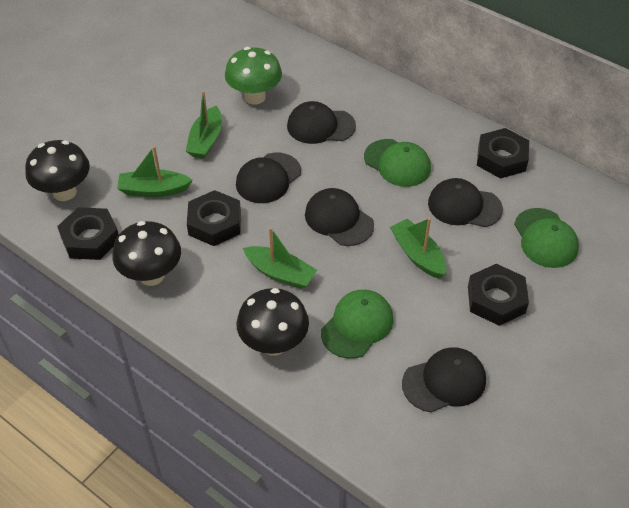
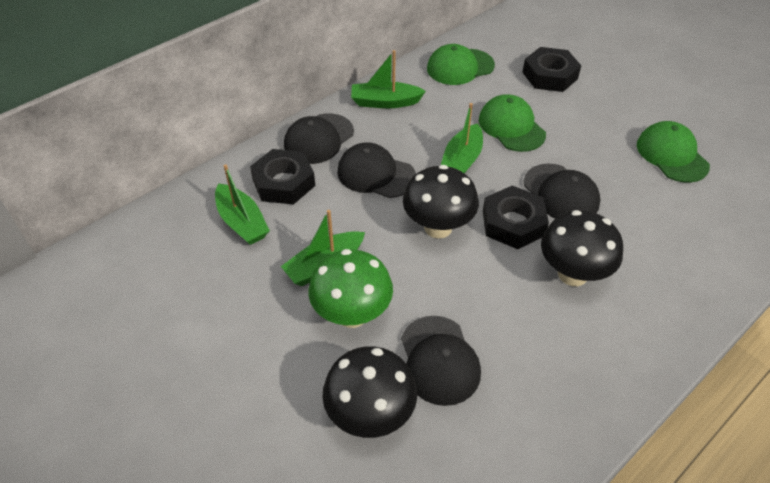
black cap: [236,153,301,203] [287,101,356,144] [305,188,374,246] [402,347,486,412] [428,178,503,227] = 5 -> [284,113,354,164] [337,142,416,198] [401,316,481,406] [524,164,601,219] = 4
black nut: [57,207,119,260] [187,190,241,246] [468,264,529,326] [477,128,529,179] = 4 -> [250,149,315,204] [483,185,549,249] [522,47,581,92] = 3

